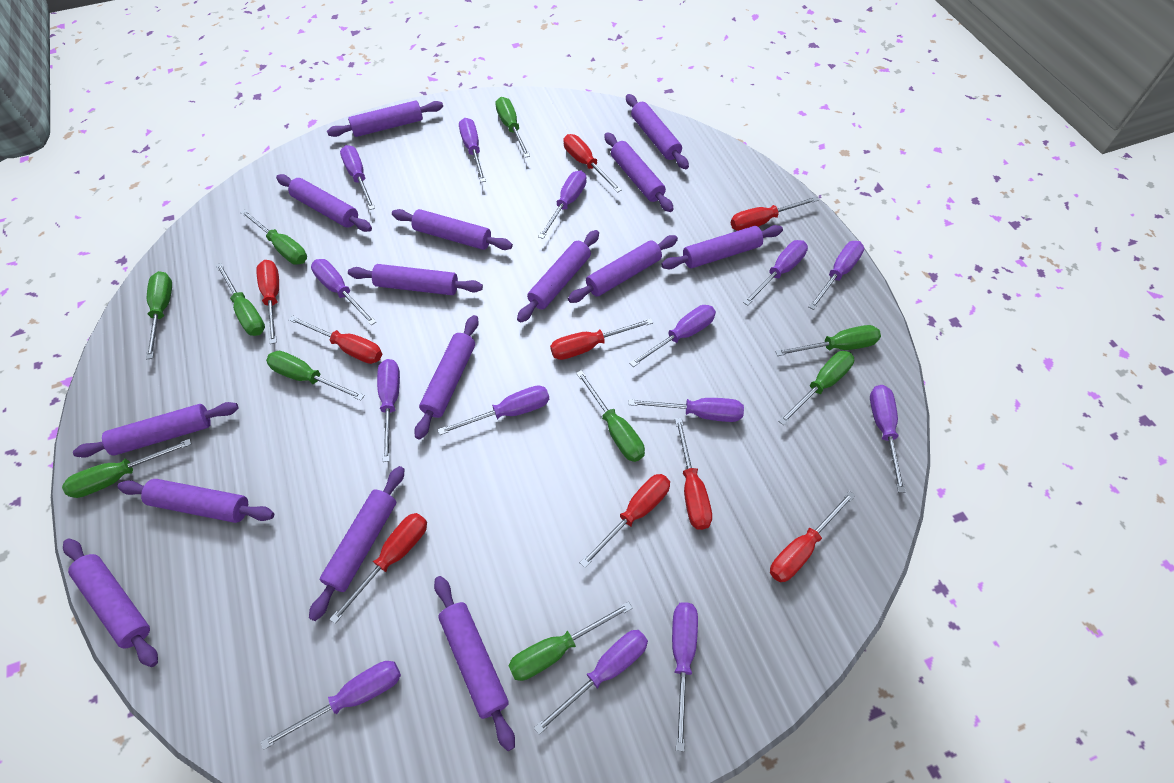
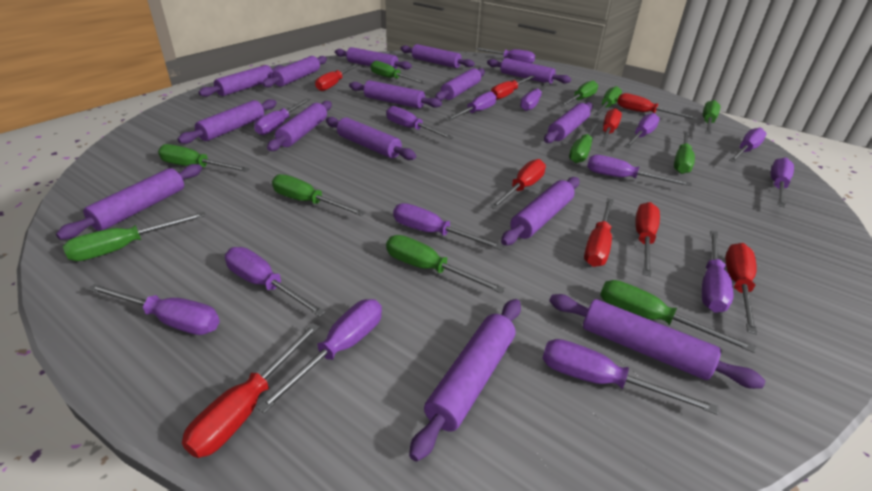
green screwdriver: [62,439,191,498] [146,271,172,360] [215,263,265,336] [240,209,307,265] [266,351,365,401] [495,97,530,158] [508,601,633,681] [576,370,645,462] [775,325,881,356] [778,351,854,425] = 10 -> [63,212,206,261] [158,144,249,172] [272,174,365,216] [371,61,426,84] [386,235,505,294] [559,80,598,107] [569,123,598,163] [594,86,622,116] [600,280,756,353] [674,131,695,174] [703,100,720,134] = 11
purple screwdriver: [261,661,401,750] [311,259,376,325] [340,145,375,210] [377,359,400,462] [438,385,549,435] [459,118,486,182] [534,630,648,735] [538,171,587,239] [629,305,716,367] [629,398,744,422] [672,602,698,751] [743,240,808,306] [808,241,864,310] [870,385,906,493] = 14 -> [88,284,220,335] [225,247,326,317] [254,99,310,135] [257,299,382,413] [386,106,454,139] [393,203,504,250] [445,91,496,121] [476,48,535,63] [520,82,550,111] [542,339,718,415] [587,155,692,186] [624,113,660,148] [702,230,733,312] [729,128,767,162] [771,157,794,208] = 15

